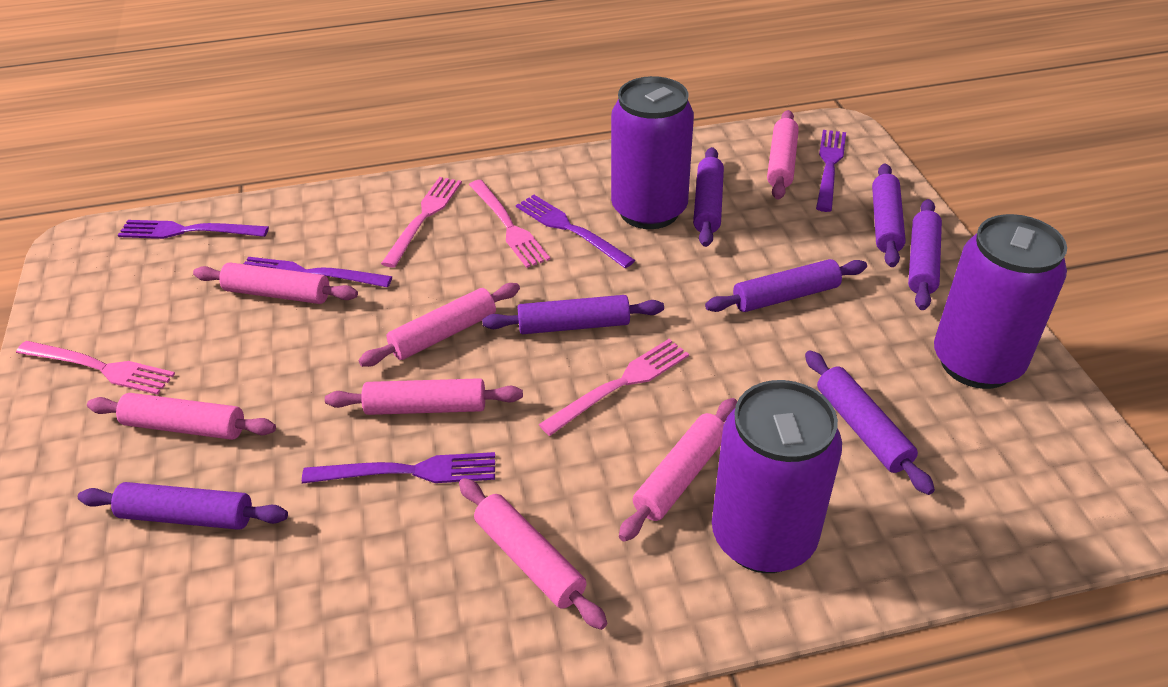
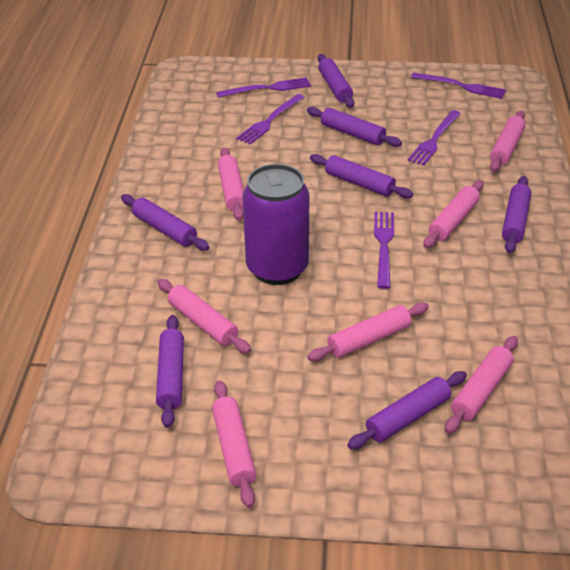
pink fork: [16,341,175,395] [381,177,462,268] [469,180,550,268] [538,339,689,436] = 4 -> none = 0
purple can: [611,76,694,229] [712,380,842,573] [934,214,1067,389] = 3 -> [242,164,309,285] = 1

